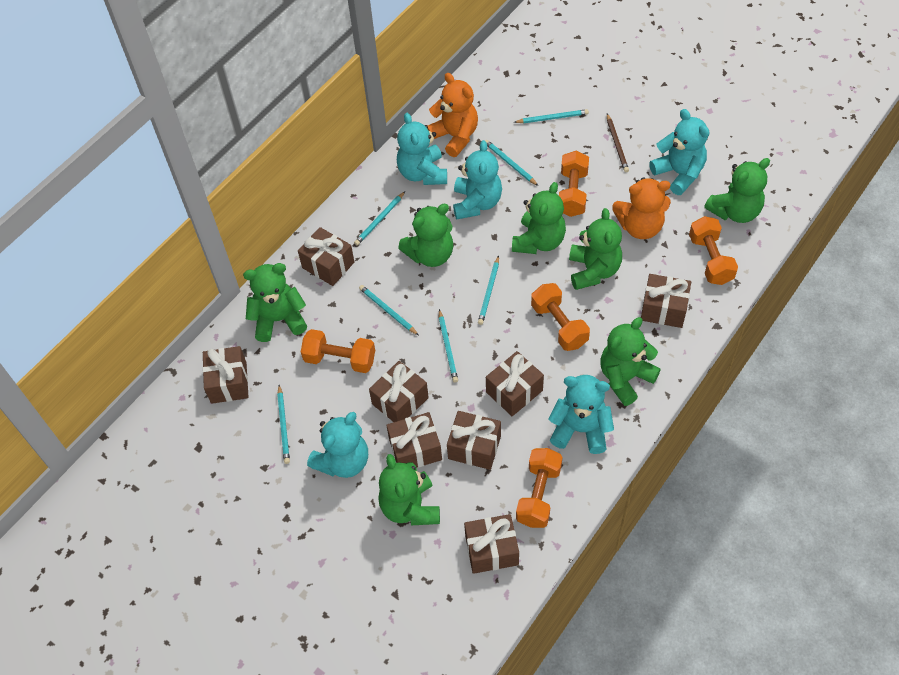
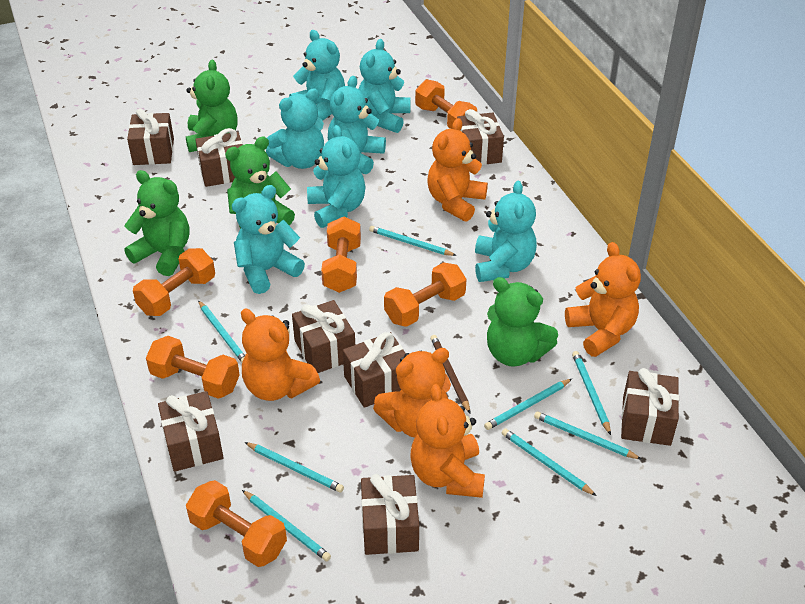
green teddy bear: [243,263,307,342] [378,454,440,525] [398,204,453,267] [512,182,566,254] [569,208,622,290] [600,317,661,406] [704,158,770,223] = 7 -> [124,170,190,276] [186,60,238,152] [225,136,295,229] [487,277,558,367] = 4
orange dumbbell: [301,329,375,373] [516,448,563,528] [531,283,590,351] [559,151,589,217] [689,216,738,285] = 5 -> [133,248,215,316] [146,336,240,399] [186,480,287,567] [321,217,361,293] [384,262,466,327] [415,79,477,129] = 6
orange teddy bear: [427,73,478,157] [612,177,671,239] = 2 -> [241,309,320,401] [373,348,451,438] [411,384,485,498] [427,118,488,222] [565,242,641,357] = 5
turquoise pencil: [277,385,290,464] [354,191,405,245] [359,285,418,335] [439,309,458,383] [478,255,499,325] [485,140,538,186] [514,109,589,123] = 7 -> [198,300,245,362] [242,490,331,561] [245,442,344,493] [369,226,457,256] [484,379,572,430] [502,428,597,496] [534,411,642,460] [572,351,611,435] = 8
turquoise teddy bear: [307,412,368,478] [397,113,447,185] [453,140,502,219] [548,375,614,454] [649,109,709,195] = 5 -> [232,185,305,294] [266,88,324,169] [289,30,345,121] [307,125,365,228] [328,76,386,174] [359,39,411,133] [475,181,537,282] = 7

